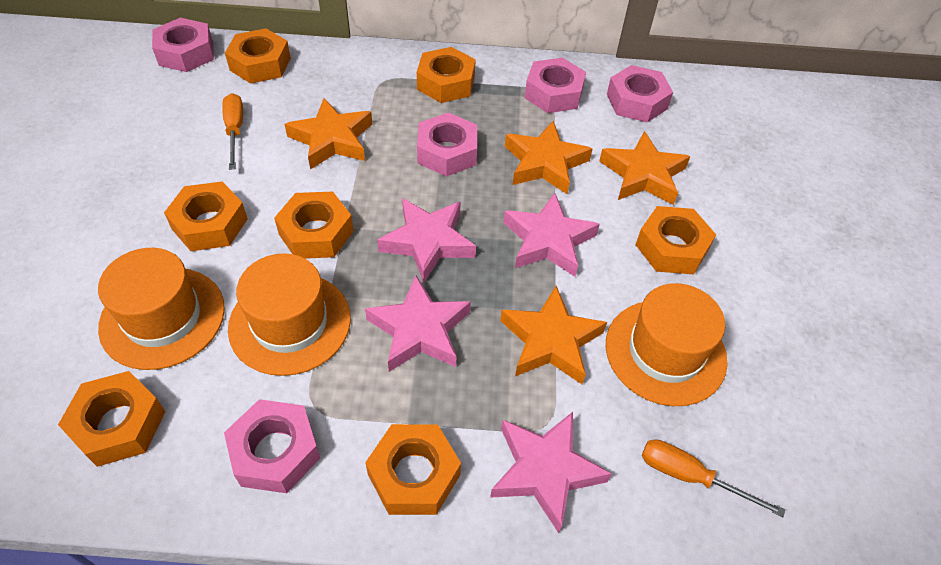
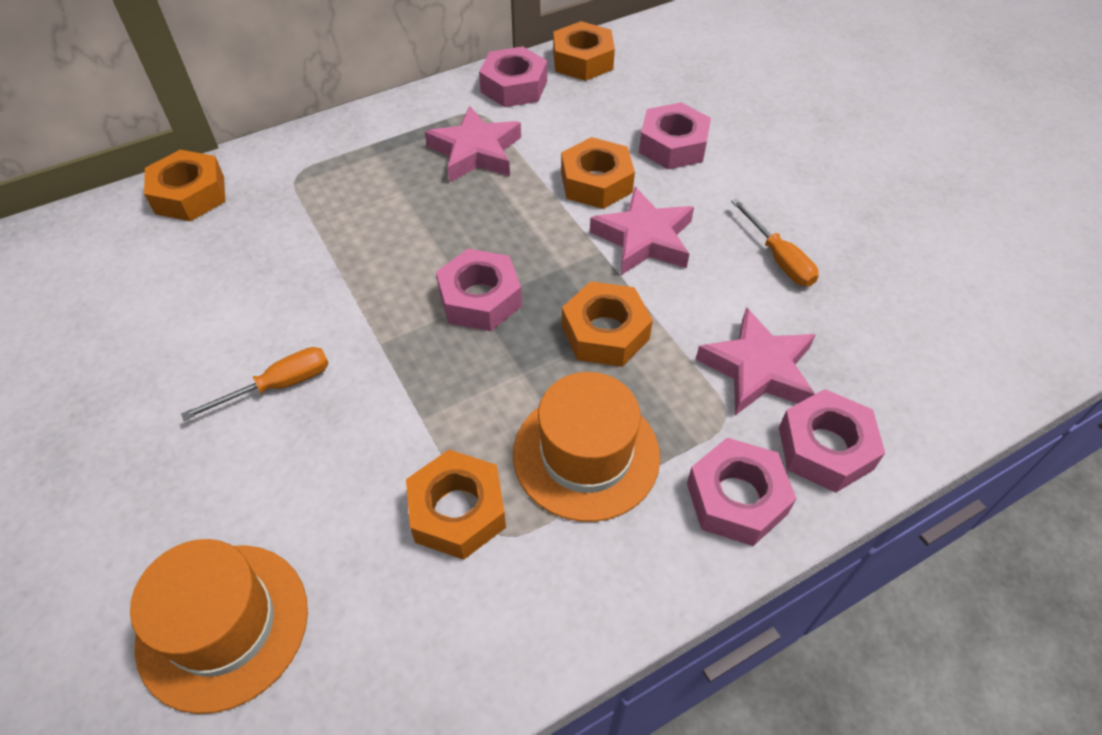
orange hat: [98,248,225,370] [228,253,351,376] [606,283,727,406] = 3 -> [130,539,308,714] [513,372,660,522] = 2
orange nut: [58,371,166,467] [164,182,248,251] [225,28,291,84] [274,192,354,259] [365,424,461,515] [417,47,476,103] [635,206,716,274] = 7 -> [144,150,225,221] [406,450,506,560] [553,21,615,81] [561,137,635,209] [562,281,653,367] = 5
orange star: [284,98,372,170] [500,286,607,384] [505,121,592,194] [599,131,691,205] = 4 -> none = 0
pink star: [365,275,471,372] [377,198,476,282] [490,412,612,533] [503,193,600,277] = 4 -> [425,106,521,182] [590,187,694,275] [696,307,816,415] = 3

